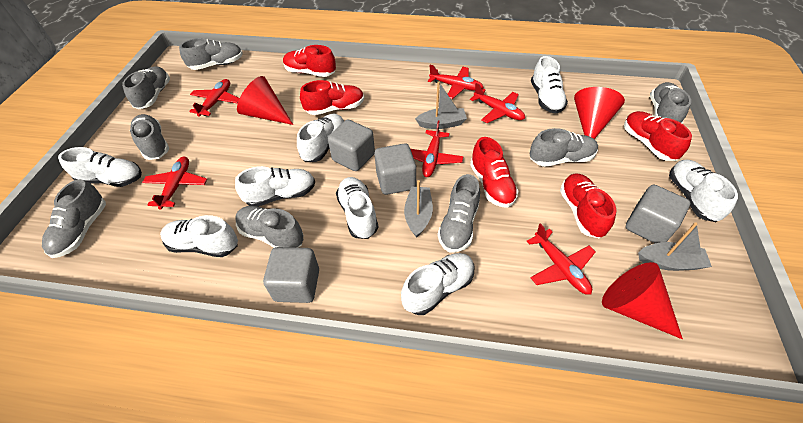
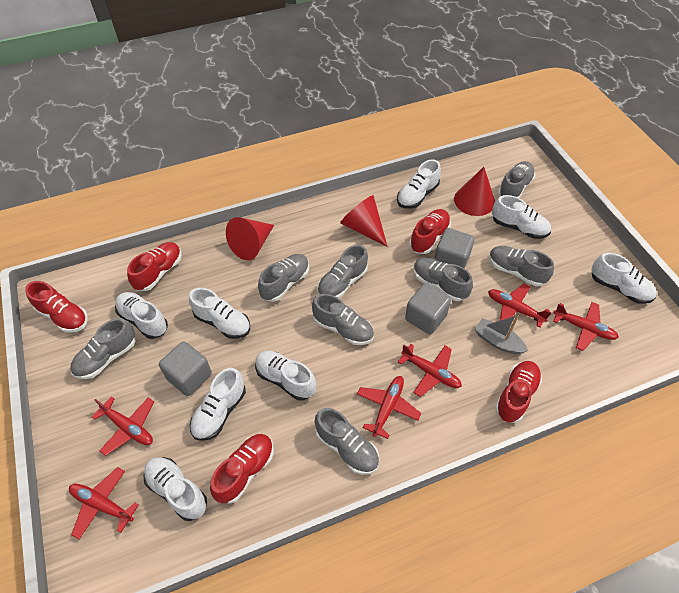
grey boat: [404,180,433,238] [415,81,467,129] [638,222,712,271] = 3 -> [475,315,528,354] = 1
grey cube: [263,247,319,303] [328,120,375,171] [374,143,416,195] [626,185,690,243] = 4 -> [159,341,212,396] [405,283,451,334] [434,228,475,269] = 3

